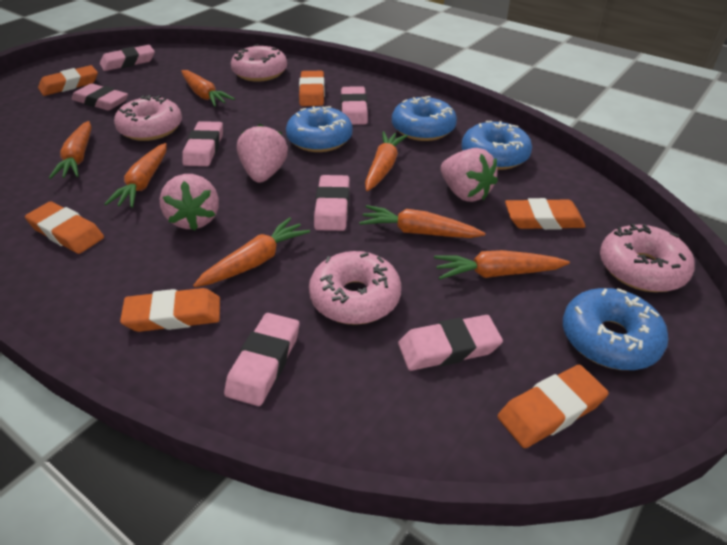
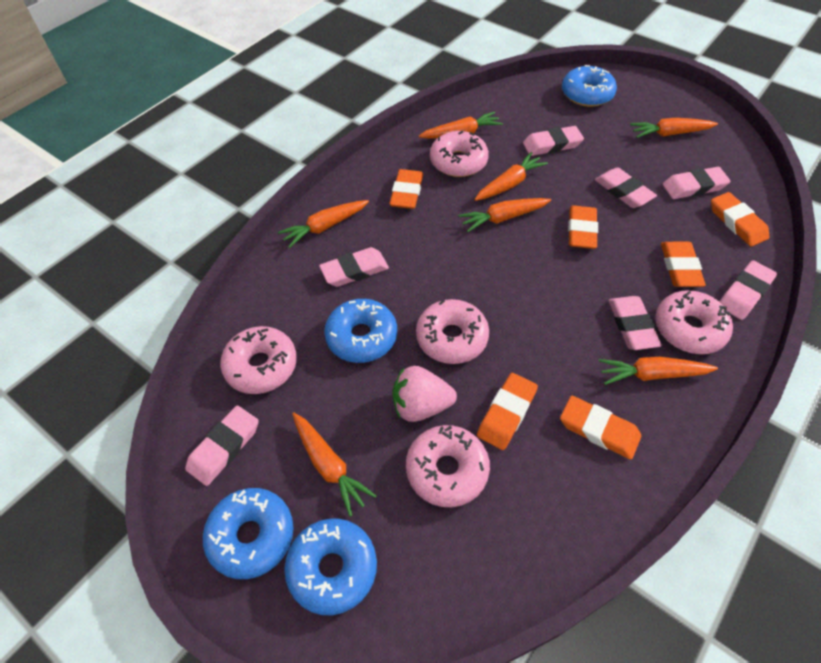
pink donut: [114,95,182,141] [231,44,287,82] [309,251,401,325] [600,224,695,292] = 4 -> [220,326,297,394] [406,425,490,507] [416,299,489,364] [430,131,489,177] [655,290,733,354] = 5
pink strawberry: [160,174,219,231] [237,124,288,183] [441,148,498,202] = 3 -> [392,366,457,422] = 1

